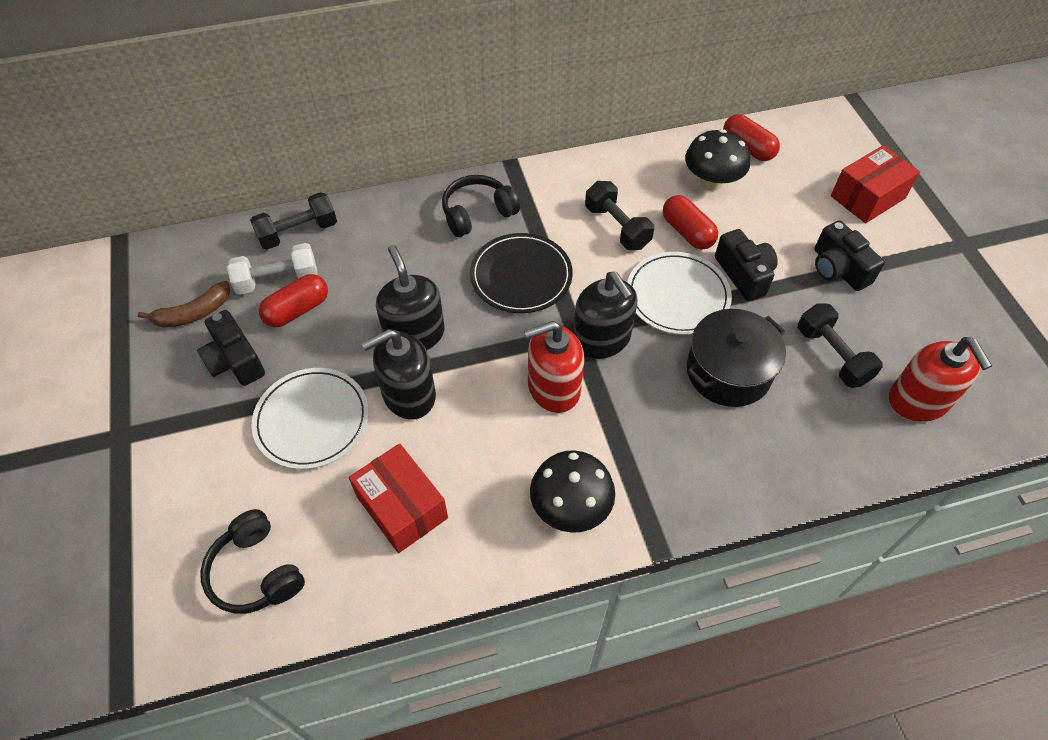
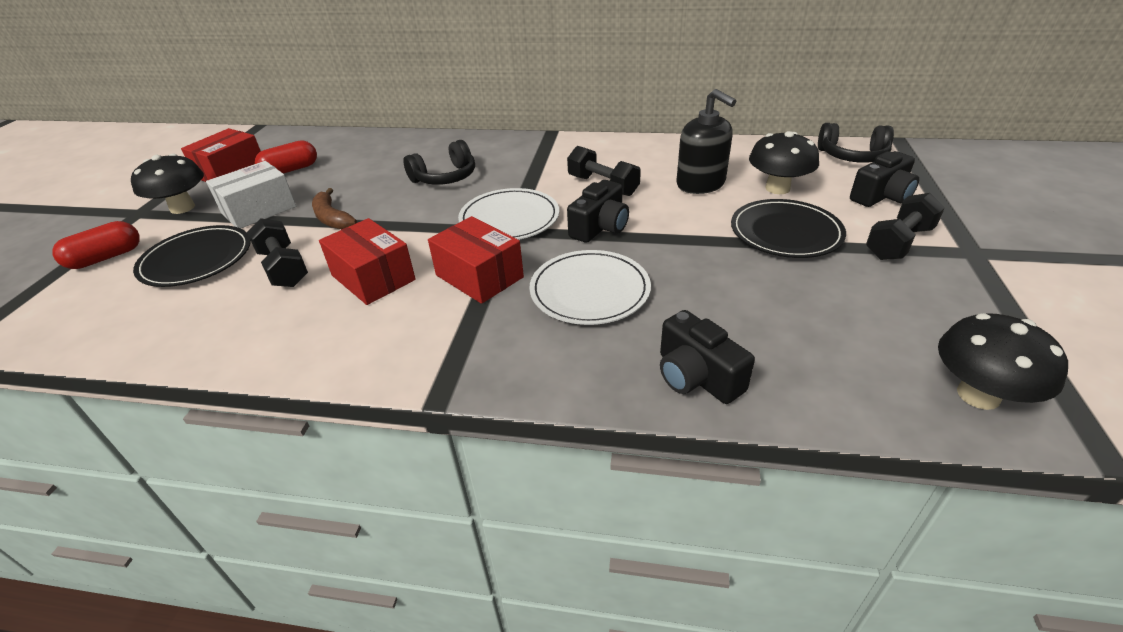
black mushroom: [530,450,615,533] [685,129,750,191] = 2 -> [131,153,204,214] [749,131,819,194] [938,313,1068,410] = 3
black plate: [470,233,573,313] = 1 -> [133,225,251,287] [731,199,846,258] = 2
black pot: [687,309,786,407] = 1 -> none = 0
black soap dispenser: [361,329,436,420] [376,245,445,350] [573,272,637,359] = 3 -> [676,89,736,194] = 1
red box: [349,443,448,553] [831,145,920,223] = 2 -> [181,128,261,182] [319,218,416,305] [428,216,524,304] = 3
red capsule: [259,274,328,327] [663,195,718,250] [723,114,780,161] = 3 -> [52,221,140,269] [255,140,317,174] = 2
red soap dispenser: [524,321,584,413] [889,337,992,422] = 2 -> none = 0
white box: none = 0 -> [206,161,296,228] = 1
white dumbbell: [227,243,317,295] = 1 -> none = 0

